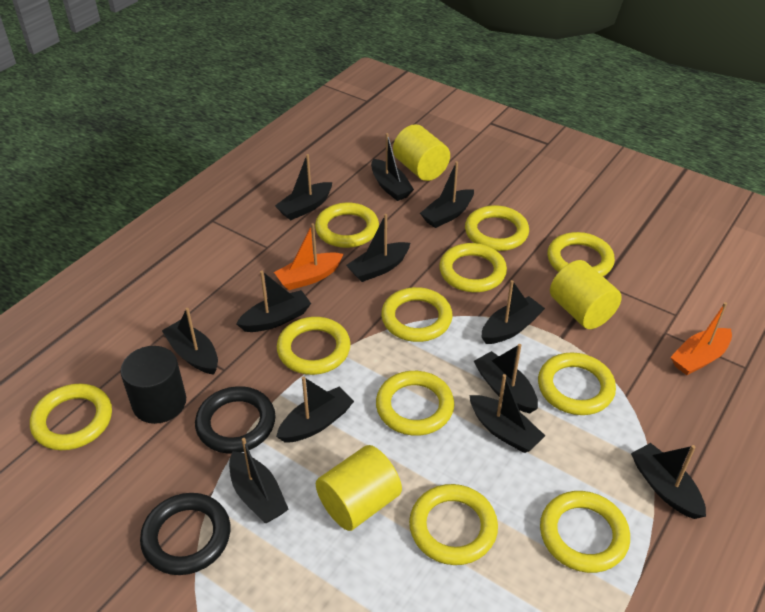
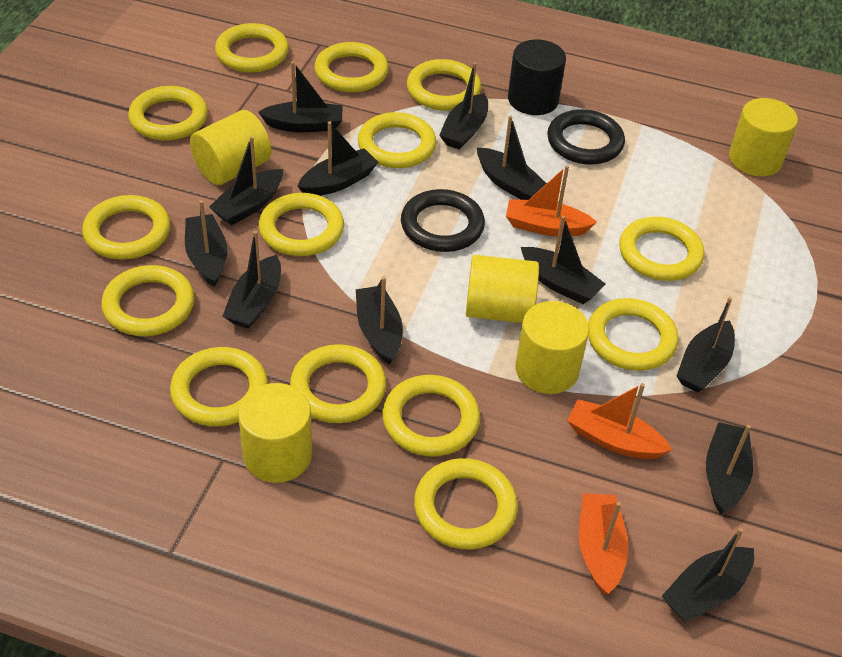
orange boat: [274,223,343,290] [670,302,732,375] = 2 -> [506,165,597,237] [567,383,672,459] [579,493,629,595] = 3
yellow cylinder: [316,445,402,531] [393,124,450,181] [550,260,622,329] = 3 -> [190,110,271,185] [238,383,312,483] [466,255,539,323] [516,301,589,394] [729,98,798,177] = 5
yellow ring: [30,384,112,450] [277,317,351,375] [315,202,379,248] [376,371,454,436] [381,287,453,342] [409,484,498,565] [439,243,507,292] [465,205,529,251] [538,353,616,415] [540,491,630,573] [547,232,615,276] = 11 -> [82,195,170,260] [101,265,195,336] [128,86,208,140] [170,347,268,427] [215,23,289,73] [259,193,344,256] [290,344,386,423] [314,42,388,93] [358,112,436,168] [382,375,480,457] [407,59,481,111] [414,458,518,550] [588,298,678,371] [619,217,704,281] = 14

